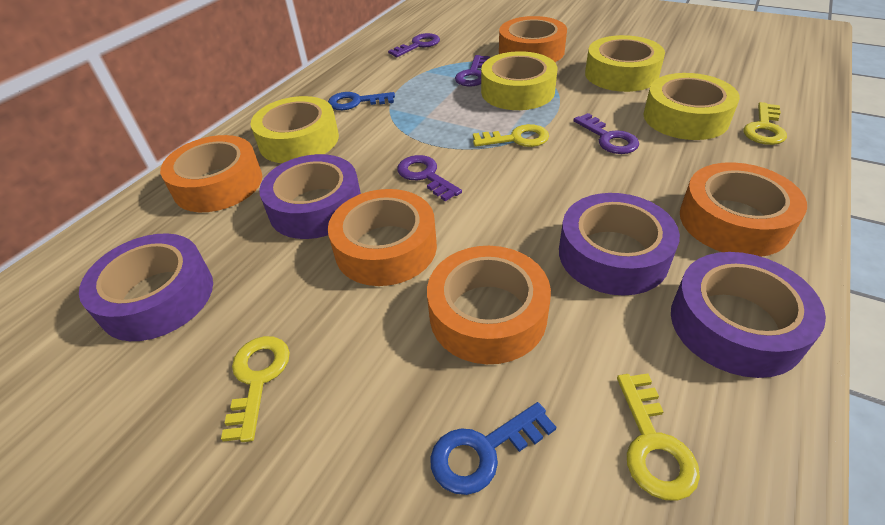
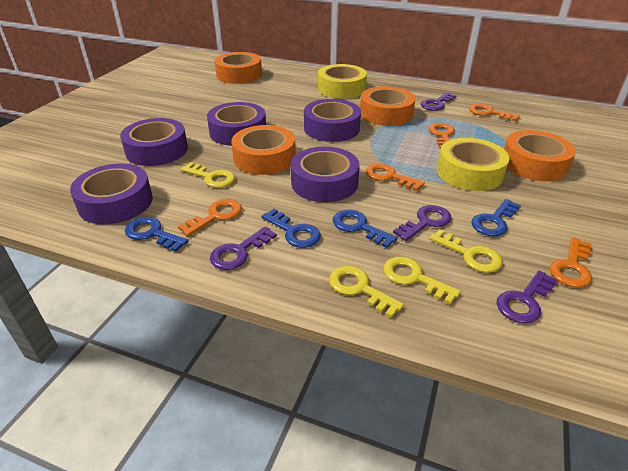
blue key: [328,92,395,110] [430,402,556,495] = 2 -> [125,217,189,252] [261,209,321,248] [333,210,397,248] [472,199,521,236] = 4
orange key: none = 0 -> [178,199,242,236] [366,163,425,191] [428,123,455,149] [469,104,520,121] [550,237,592,288] = 5
orange tape: [160,135,262,212] [328,189,437,286] [427,246,551,364] [499,16,567,62] [680,162,807,257] = 5 -> [215,52,262,84] [231,125,296,175] [360,86,416,126] [504,130,576,181] = 4
purple tape: [79,233,213,341] [259,154,361,239] [559,193,680,295] [671,252,826,378] = 4 -> [70,163,152,224] [120,118,188,166] [207,102,266,146] [291,147,360,202] [304,99,361,142] = 5
yellow tape: [251,96,339,163] [481,51,557,110] [585,35,665,92] [643,73,740,140] = 4 -> [318,64,367,99] [437,138,509,191] = 2

